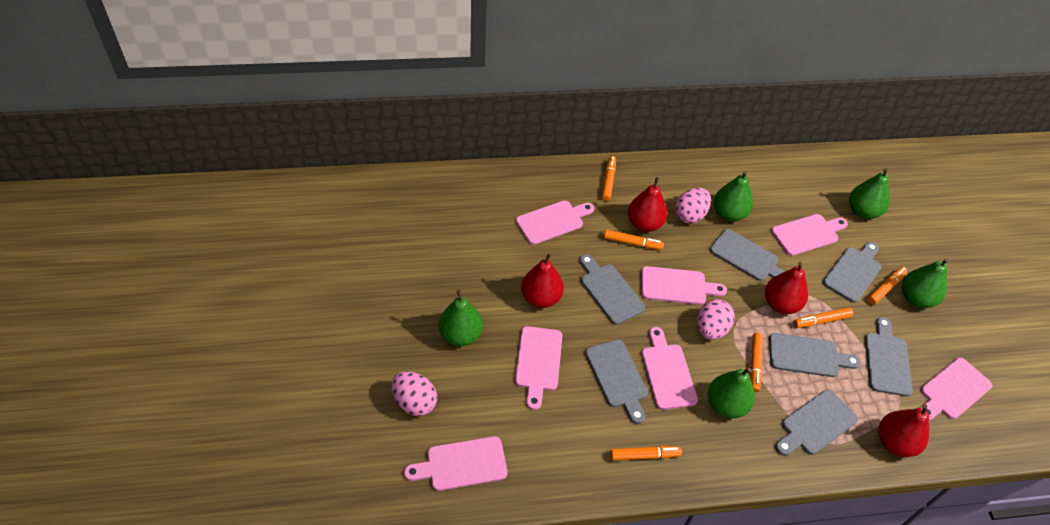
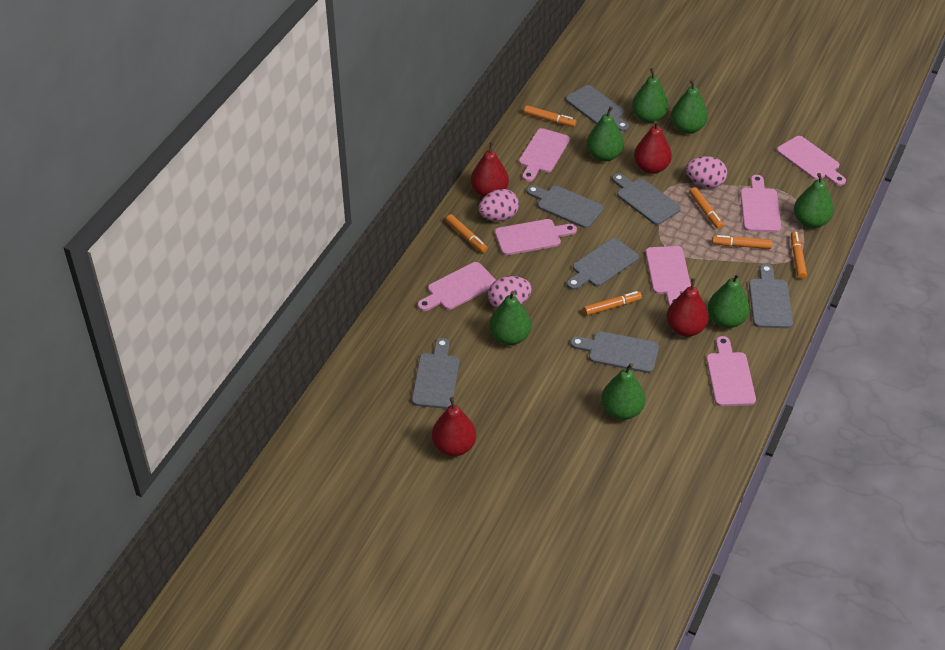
green pear: [438,290,483,346] [708,368,755,418] [714,171,753,222] [849,168,890,219] [902,258,949,308] = 5 -> [489,291,531,345] [586,106,624,162] [601,363,645,420] [632,68,669,123] [671,79,708,134] [708,273,750,328] [794,173,834,228] = 7

